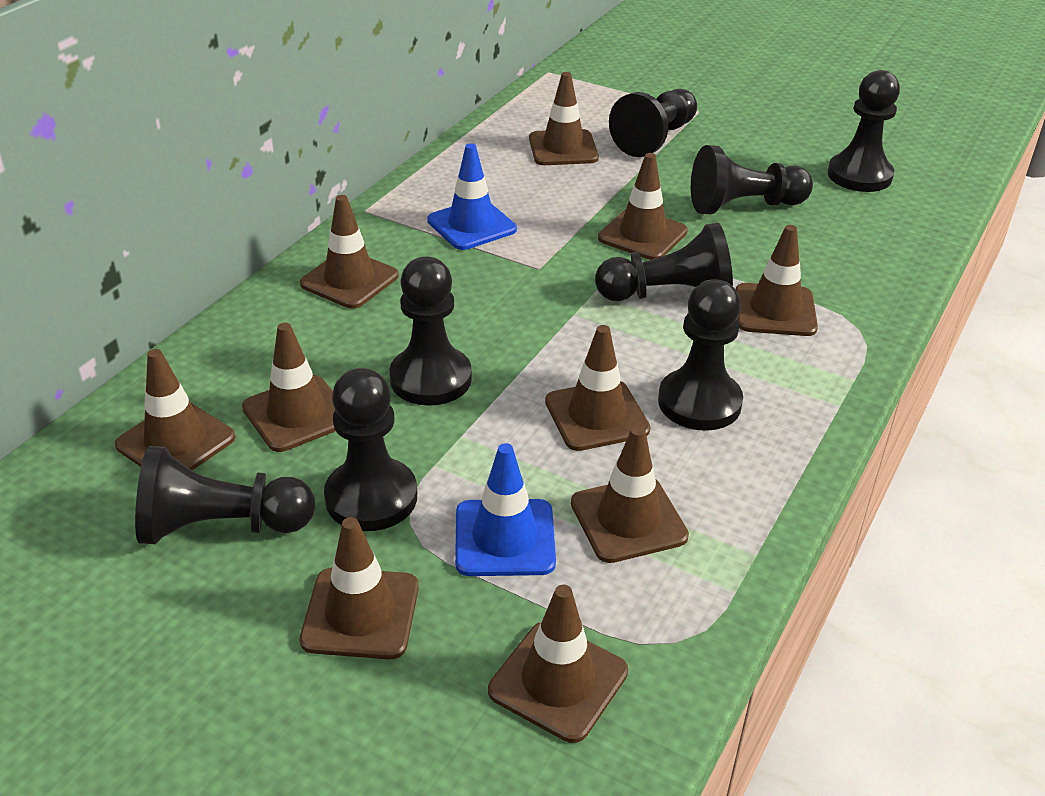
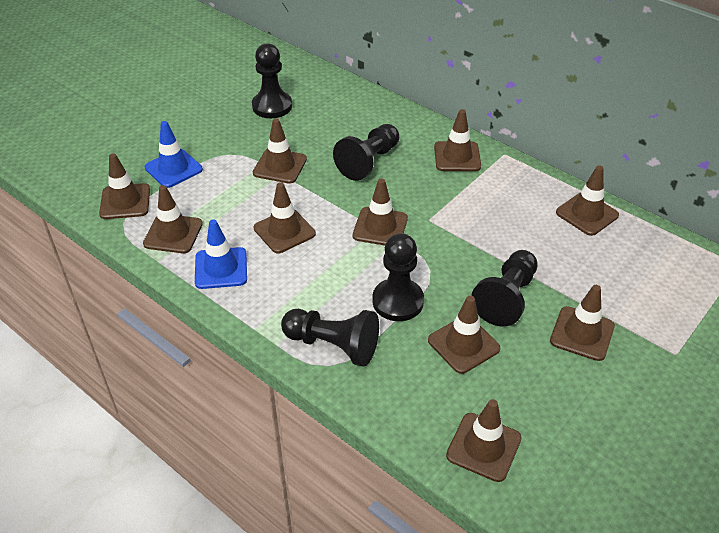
black pawn: [135,446,315,544] [324,368,417,531] [389,257,472,406] [595,222,733,301] [609,89,697,157] [658,279,743,431] [691,145,813,214] [828,70,900,192] = 8 -> [252,43,292,118] [281,309,379,367] [333,124,399,181] [372,233,424,321] [471,250,538,326] = 5

